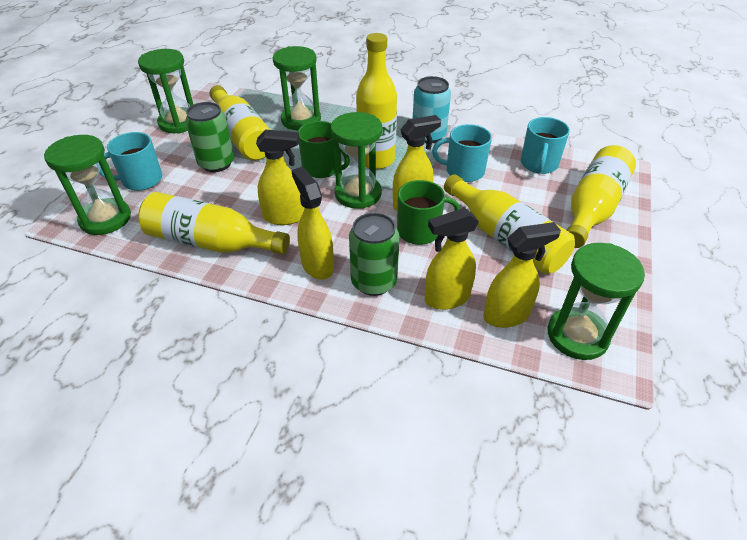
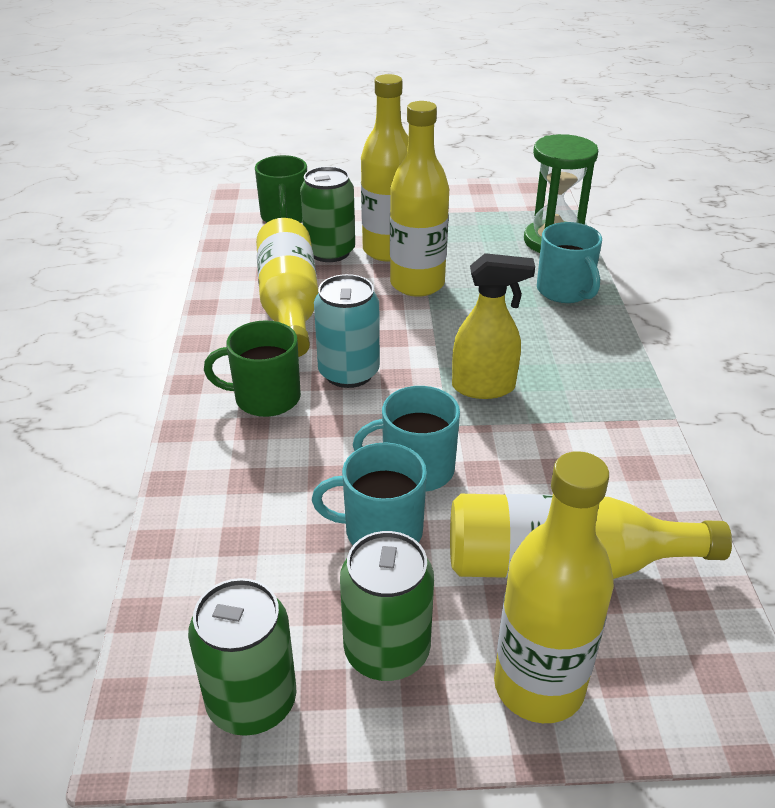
green can: [185,102,234,172] [349,213,399,296] = 2 -> [188,578,296,736] [300,166,355,262] [340,531,434,681] = 3
green hourglass: [44,135,131,235] [138,49,194,134] [273,46,321,130] [331,112,382,209] [548,243,645,360] = 5 -> [524,134,598,253] = 1
yellow spray bottle: [256,130,304,225] [291,167,334,279] [393,115,441,211] [425,208,479,310] [483,222,561,328] = 5 -> [452,253,535,399] = 1

